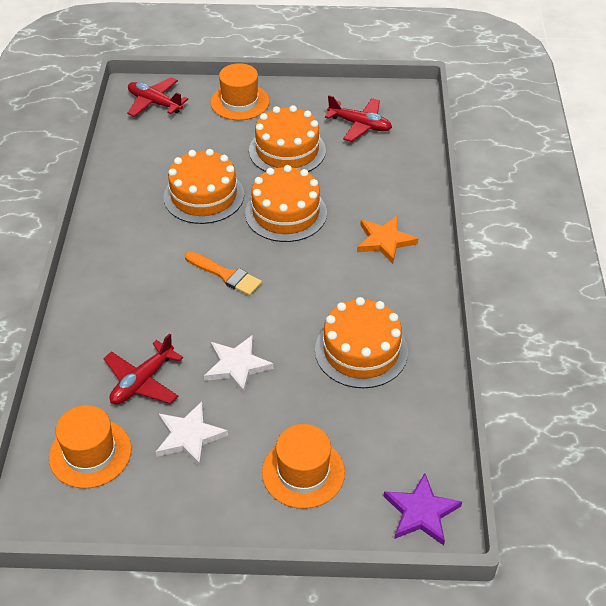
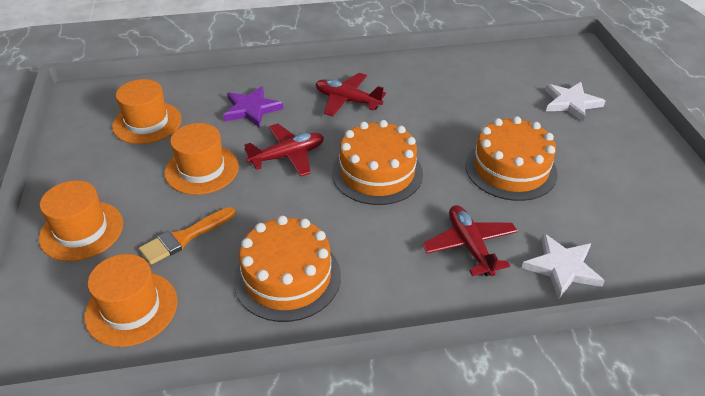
orange cake: [163,149,244,224] [245,165,327,242] [249,105,326,172] [315,297,408,388] = 4 -> [234,216,341,322] [332,120,423,205] [465,116,558,201] = 3
orange hat: [49,405,131,489] [210,63,270,120] [262,424,345,509] = 3 -> [39,180,123,261] [84,254,178,347] [112,79,182,144] [165,123,239,195] = 4
orange star: [357,215,418,264] = 1 -> none = 0

